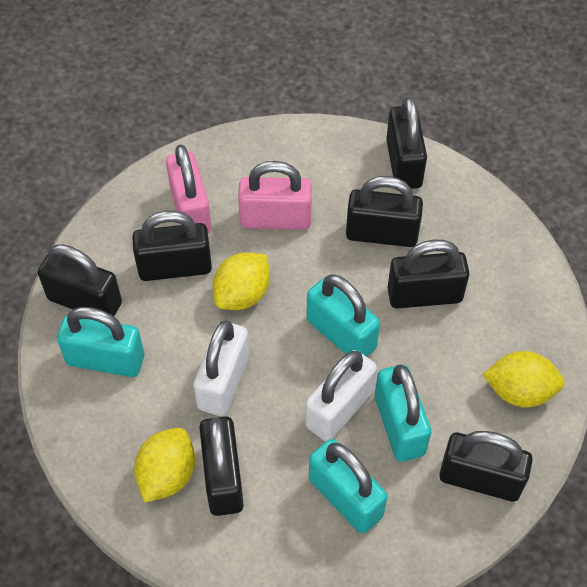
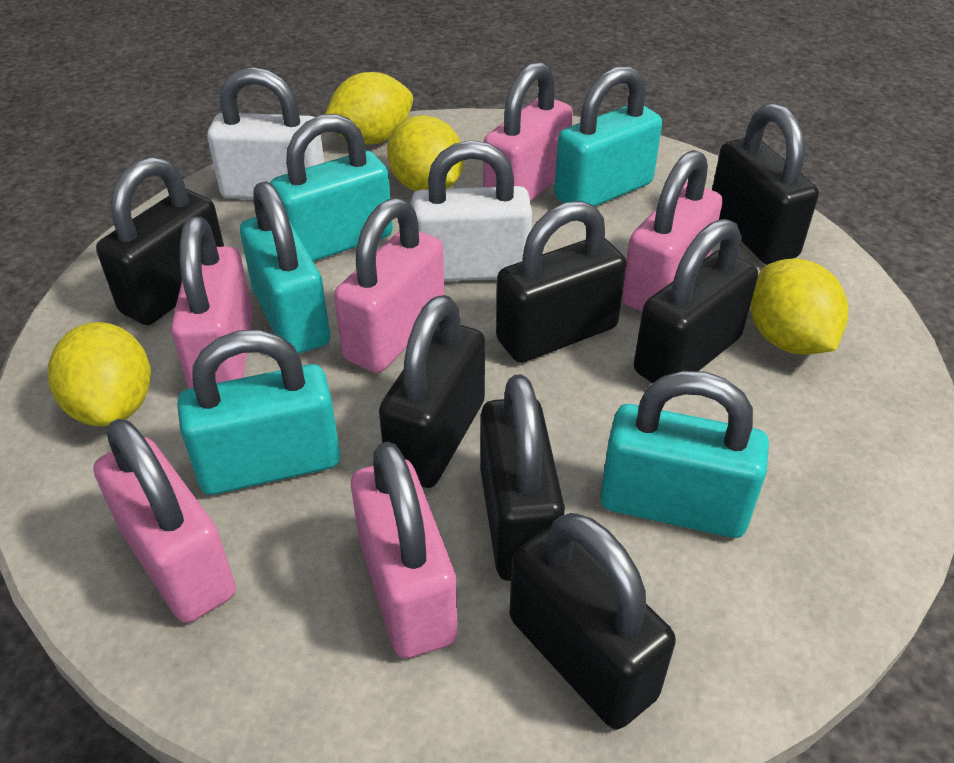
pink padlock: [166,144,211,234] [238,161,312,230] = 2 -> [93,419,236,623] [171,217,253,388] [334,198,445,373] [351,442,458,658] [483,62,573,202] [622,150,723,312] = 6
turquoise padlock: [57,307,144,377] [306,274,380,357] [309,439,387,533] [375,364,431,462] = 4 -> [177,330,340,495] [240,181,330,354] [270,114,393,262] [554,66,662,206] [600,371,769,538] = 5
yellow lemon: [134,428,195,502] [213,252,270,310] [483,351,565,408] = 3 -> [48,322,151,426] [325,72,413,145] [387,115,464,191] [750,259,848,355] = 4

